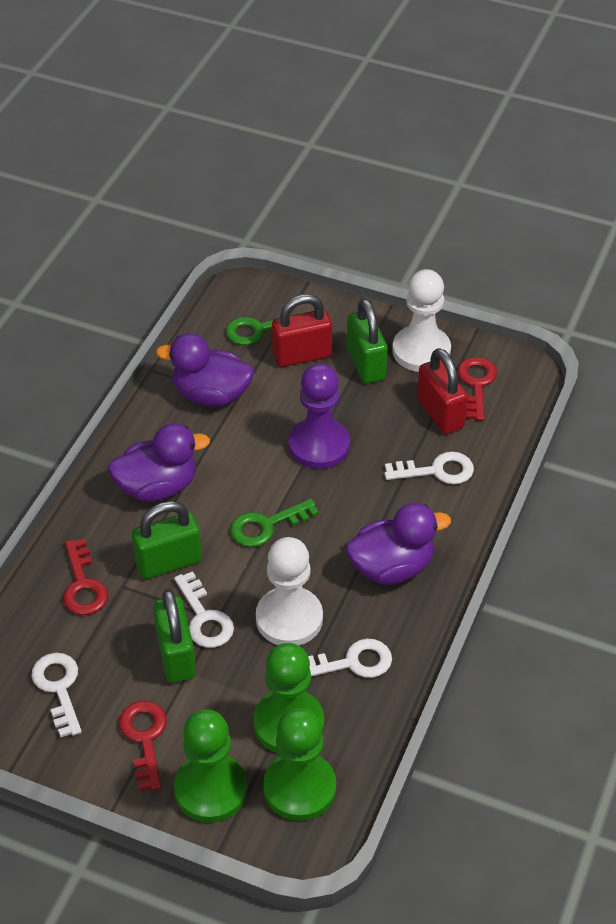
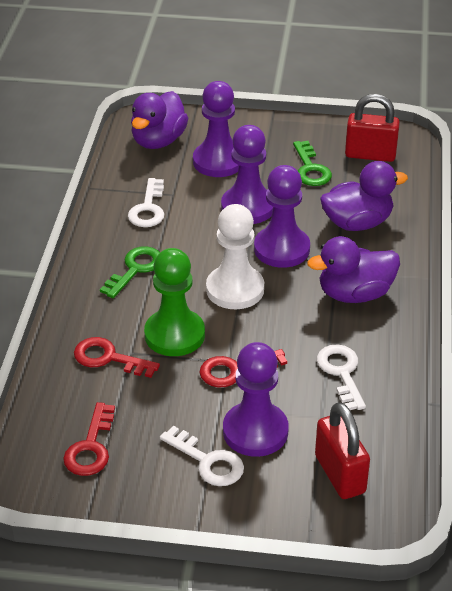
green padlock: [132,501,202,579] [153,589,196,683] [347,299,388,383] = 3 -> none = 0
green pawn: [174,709,248,823] [253,643,324,753] [263,708,336,821] = 3 -> [144,248,205,356] = 1
purple pawn: [289,364,350,469] = 1 -> [193,81,239,177] [221,125,273,224] [223,342,289,457] [254,165,310,268] = 4
white key: [31,653,82,737] [174,571,234,648] [308,639,392,678] [384,452,474,484] = 4 -> [128,178,164,227] [160,426,244,486] [317,344,366,410] = 3
white pawn: [256,537,323,645] [392,269,451,372] = 2 -> [206,204,264,309] = 1

